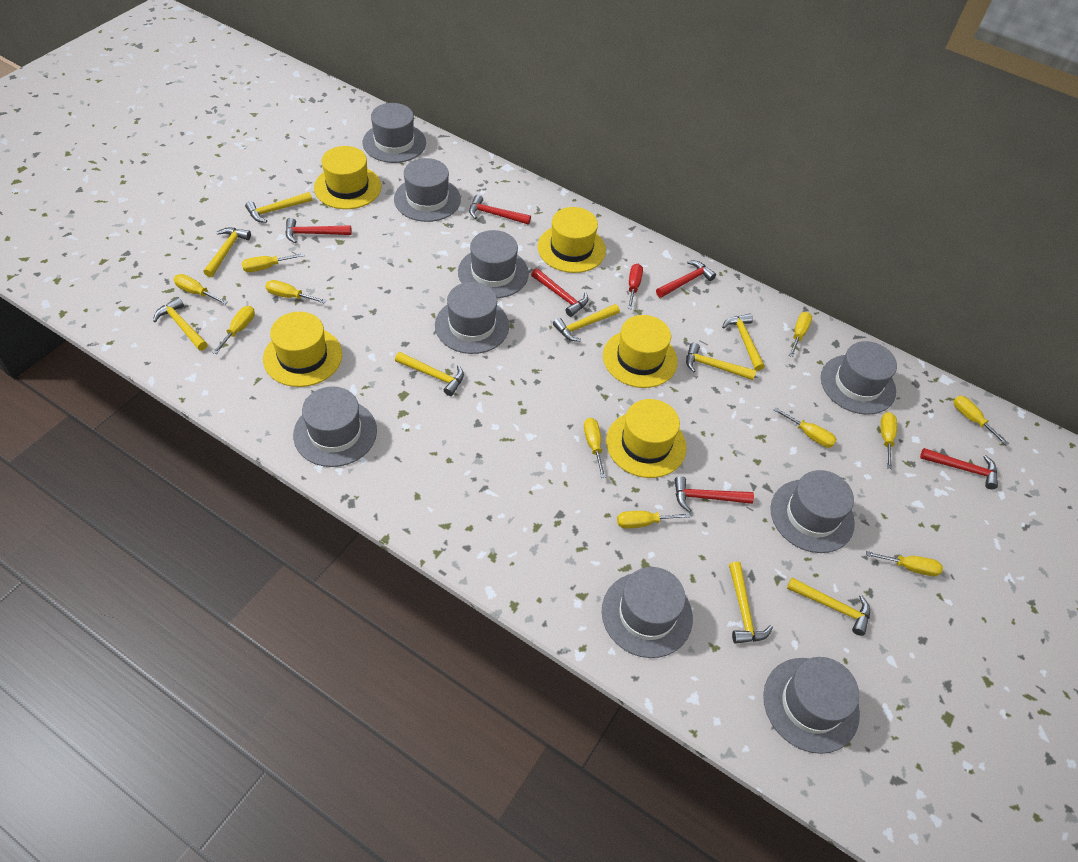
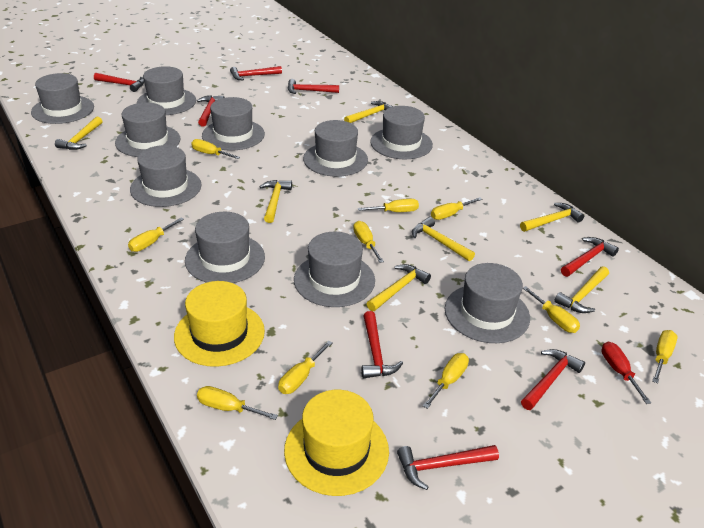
grey hat: [293,386,377,467] [362,103,426,163] [394,158,461,222] [435,282,509,354] [458,230,529,298] [602,567,693,658] [763,657,860,754] [770,470,855,553] [821,341,897,415] = 9 -> [31,73,94,124] [115,103,180,157] [130,145,201,207] [137,66,196,115] [185,212,265,283] [202,97,265,151] [294,232,375,307] [303,120,368,177] [370,106,433,159] [445,263,530,343] = 10
red hammer: [285,218,352,243] [469,194,531,225] [531,268,588,317] [656,261,716,298] [674,476,754,512] [920,448,998,489] = 6 -> [94,73,144,92] [197,95,225,126] [230,66,282,80] [288,79,339,94] [362,311,403,378] [397,445,499,490] [521,349,585,410] [561,237,619,277] = 8
yellow hammer: [153,297,207,350] [204,227,251,277] [245,192,312,223] [395,352,464,396] [553,304,620,342] [686,343,756,380] [722,314,765,371] [729,562,773,644] [787,578,870,636] = 9 -> [55,117,102,150] [259,180,292,223] [344,101,393,123] [367,264,431,311] [412,217,475,261] [520,203,584,232] [554,266,609,313] = 7
yellow hat: [263,312,342,387] [314,146,381,209] [537,207,606,273] [603,315,678,388] [606,399,686,478] = 5 -> [174,281,265,367] [284,390,389,496] = 2
yellow screwdriver: [174,274,228,305] [213,306,255,354] [242,253,305,272] [265,280,326,304] [584,418,606,478] [617,511,690,529] [774,407,837,448] [789,312,812,357] [866,551,943,576] [881,412,897,469] [953,396,1009,445] = 11 -> [128,217,184,252] [191,139,240,159] [197,386,278,420] [278,340,333,394] [353,221,384,263] [358,199,419,212] [423,353,469,409] [431,197,482,220] [523,286,580,333] [652,330,678,384] = 10

